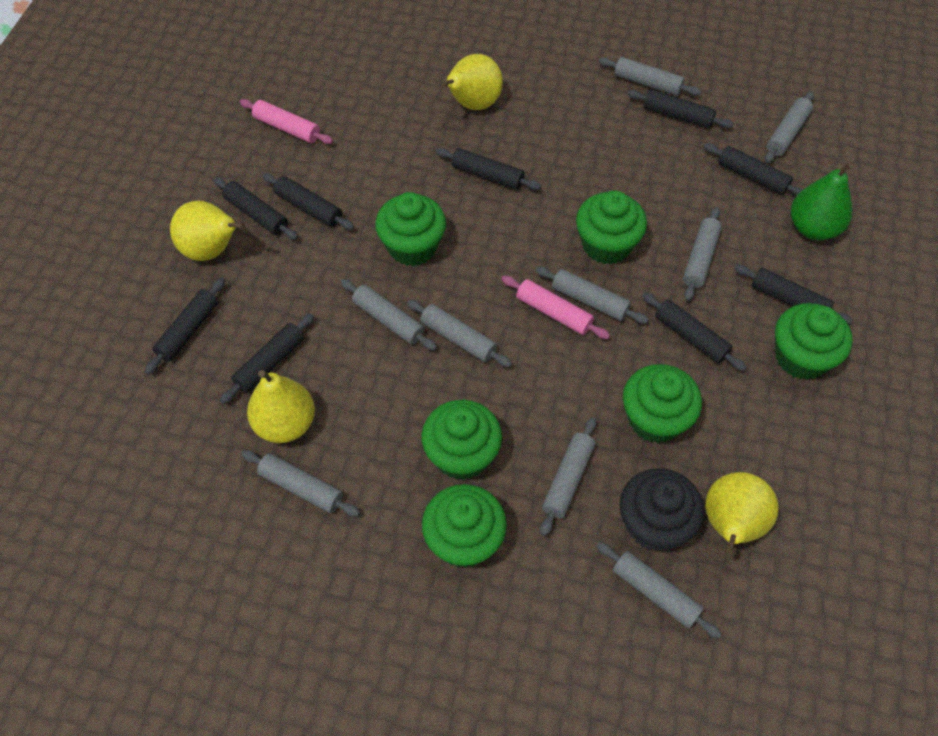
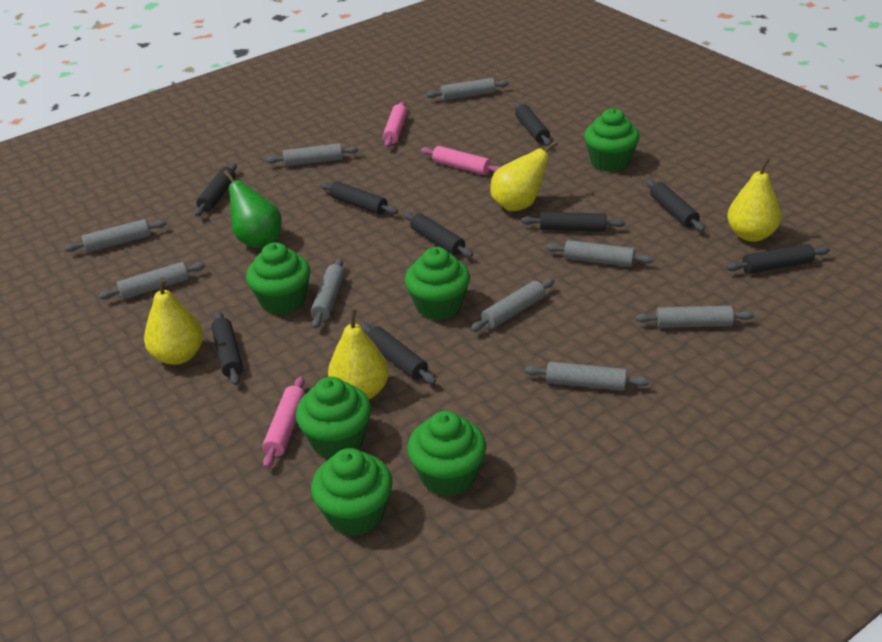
black cupcake: [620,468,704,551] = 1 -> none = 0
pink rolling pin: [240,99,333,144] [502,276,610,339] = 2 -> [262,376,305,468] [383,102,407,147] [421,146,500,175] = 3

